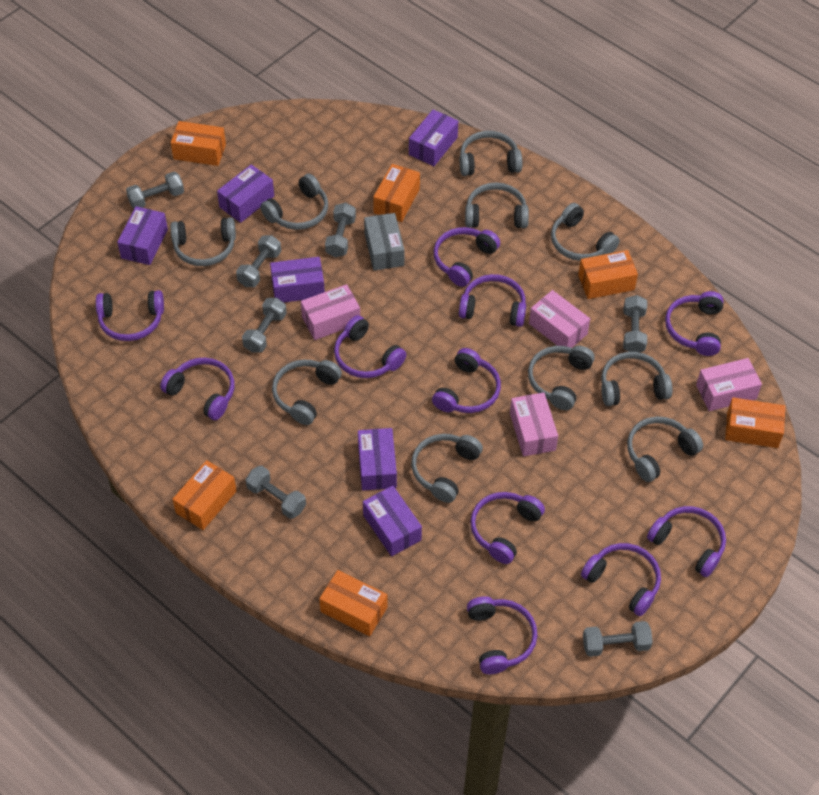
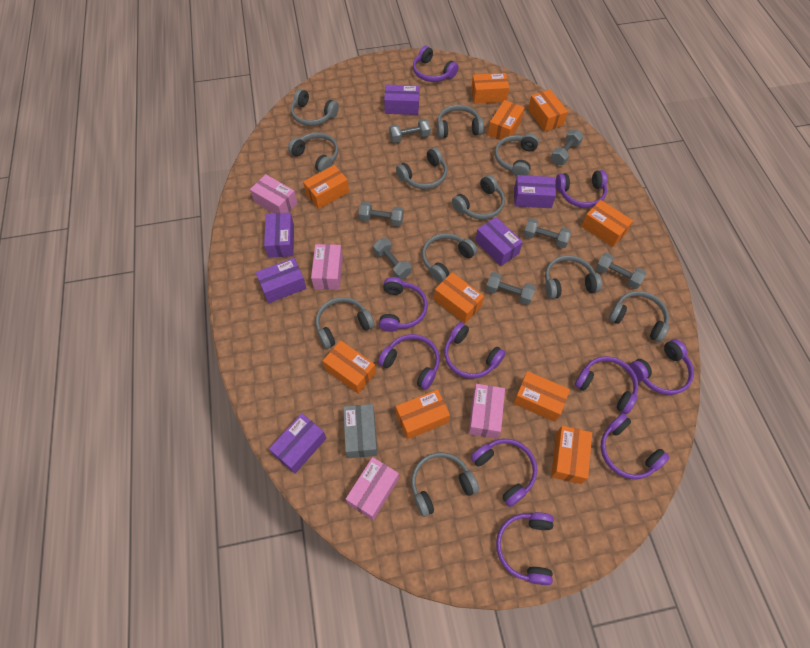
grey headphones: [171,217,236,266] [260,174,328,230] [272,359,342,425] [411,434,483,503] [460,131,522,176] [465,182,529,228] [528,346,595,410] [551,203,620,261] [601,352,673,406] [627,417,703,482] = 10 -> [288,132,339,172] [291,89,339,126] [316,297,375,349] [396,147,447,189] [411,452,479,517] [422,233,477,283] [437,105,484,138] [452,175,505,220] [495,133,539,177] [545,255,602,299] [609,291,669,342] = 11
orange box: [171,121,226,166] [173,460,237,530] [319,570,387,636] [373,164,420,222] [578,250,638,299] [725,397,785,448] = 6 -> [303,165,349,209] [323,341,376,394] [396,389,450,440] [434,273,484,323] [471,73,509,104] [488,100,525,143] [513,371,570,422] [528,89,568,132] [551,426,592,484] [581,200,633,247] = 10
purple headphones: [96,290,164,341] [160,358,235,420] [334,315,407,378] [432,348,501,413] [434,227,500,287] [459,274,526,327] [467,596,538,674] [470,492,545,564] [581,543,661,616] [647,506,726,577] [665,291,723,356] = 11 -> [378,334,440,390] [379,277,428,332] [413,46,459,82] [444,322,506,378] [471,439,537,507] [496,512,554,585] [555,170,607,208] [574,356,638,414] [600,413,670,479] [629,339,694,395] = 10

